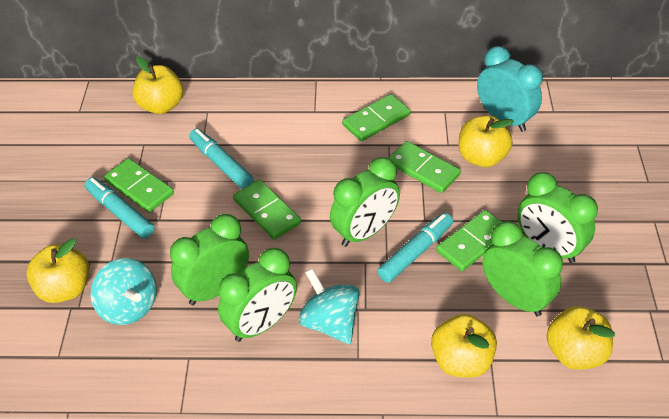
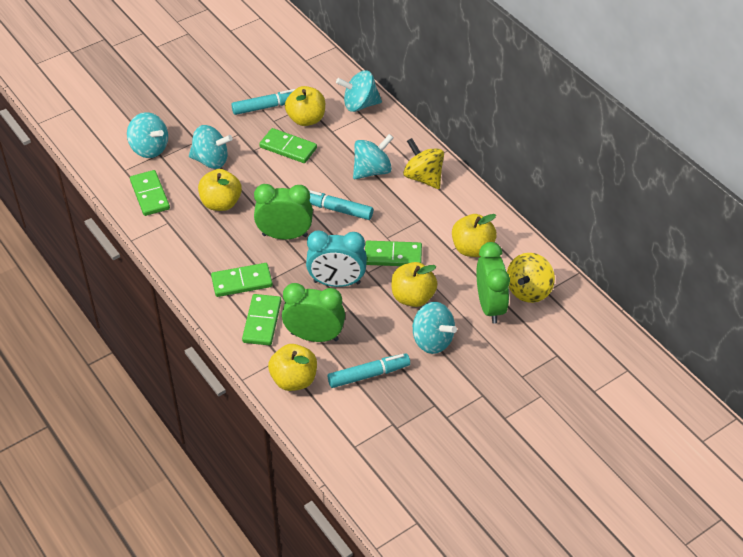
green clock: [170,214,249,305] [218,248,297,342] [330,157,400,247] [482,221,563,316] [517,172,598,263] = 5 -> [254,184,313,240] [282,283,345,342] [477,242,510,324] = 3
turquoise spinning top: [91,258,157,325] [299,268,360,344] = 2 -> [127,112,168,158] [189,125,233,169] [336,70,382,112] [353,134,393,179] [412,302,457,354] = 5
yellow spinning top: none = 0 -> [403,138,444,189] [507,253,555,303] = 2

